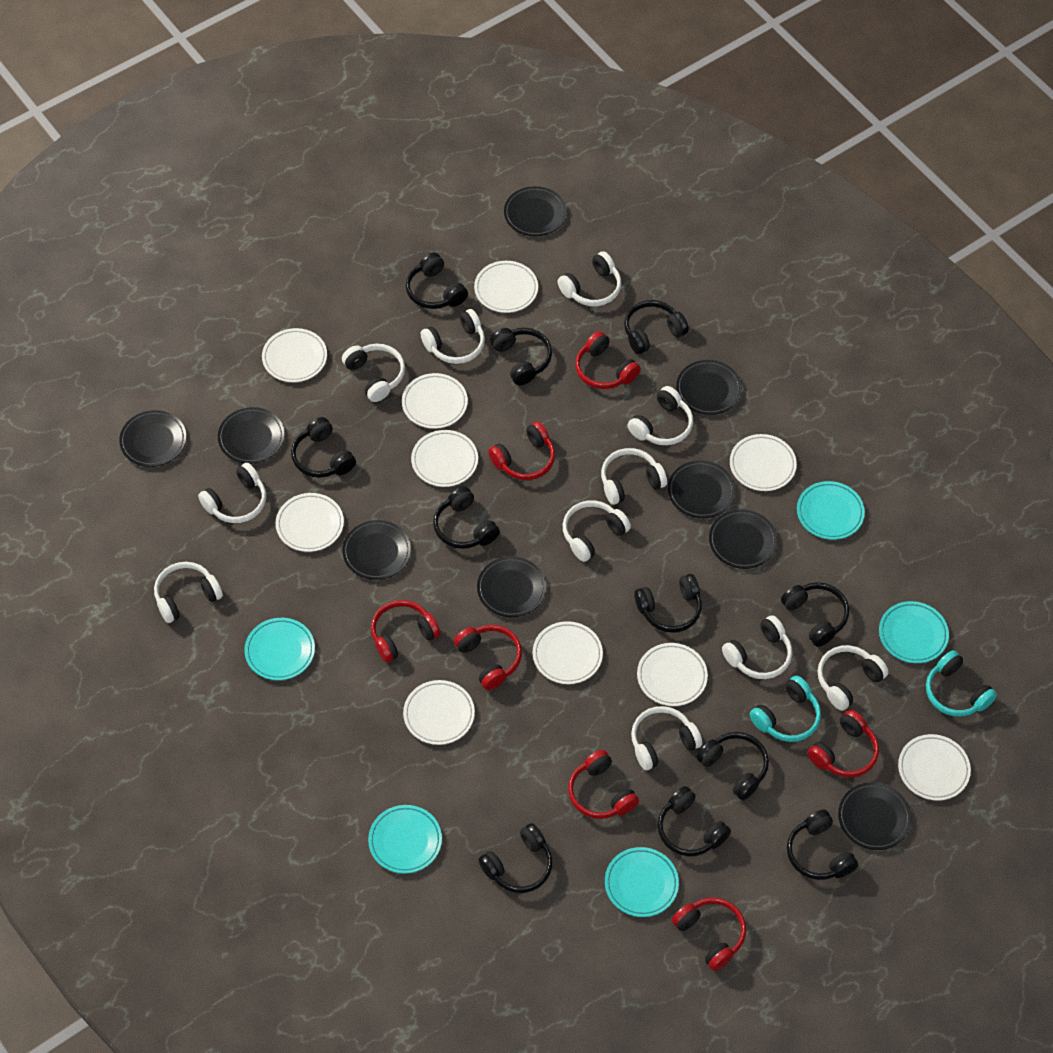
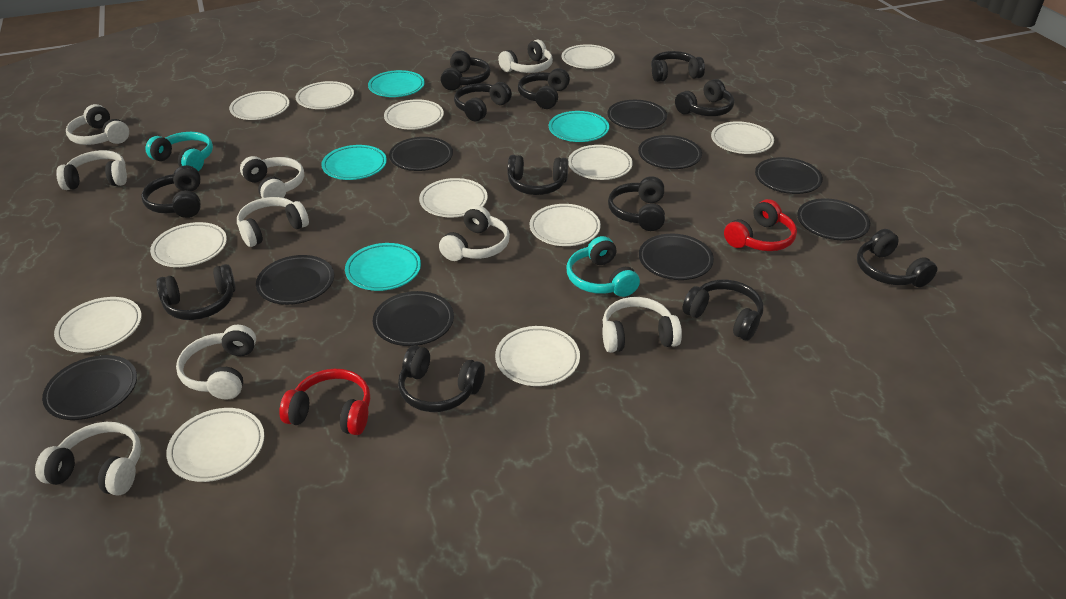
black headphones: [291,417,356,478] [406,252,468,309] [433,486,500,549] [478,823,552,893] [490,328,552,385] [624,300,689,354] [634,574,702,632] [658,786,731,856] [696,732,769,800] [781,582,849,647] [787,810,858,880] = 11 -> [141,165,201,218] [156,264,236,320] [398,345,485,412] [441,51,491,90] [454,82,512,122] [507,155,568,195] [518,68,570,109] [608,176,665,231] [651,51,705,82] [675,79,734,116] [682,280,763,340] [857,229,937,287] = 12
red headphones: [371,600,440,662] [454,625,522,690] [488,422,555,480] [568,750,639,819] [575,331,640,389] [672,897,746,971] [807,710,879,778] = 7 -> [279,369,370,435] [724,199,797,251] = 2
turquoise plate: [244,618,315,680] [368,805,442,874] [605,847,679,917] [797,481,865,540] [879,601,949,663] = 5 -> [321,145,387,180] [345,243,421,291] [368,70,425,97] [549,111,609,142] = 4
white headphones: [154,562,223,623] [198,463,266,523] [342,344,405,402] [421,309,485,364] [557,251,621,306] [563,500,631,562] [601,448,667,505] [628,386,693,445] [631,706,702,770] [722,615,792,679] [818,645,889,711] = 11 -> [35,422,141,495] [56,150,127,190] [66,104,129,145] [176,325,256,400] [237,197,309,247] [240,156,304,198] [439,205,510,261] [498,40,553,73] [602,297,682,353] = 9
white plate: [262,328,327,382] [276,493,344,552] [402,373,468,429] [403,680,475,745] [411,430,478,487] [474,261,538,313] [533,621,603,684] [637,643,708,706] [730,434,797,491] [898,734,971,800] = 10 -> [54,297,142,353] [150,222,227,267] [166,408,264,482] [229,91,289,120] [296,81,354,109] [384,99,444,130] [419,178,488,217] [495,326,580,386] [530,204,601,246] [562,44,615,69] [568,145,633,180] [711,121,774,154] = 12

